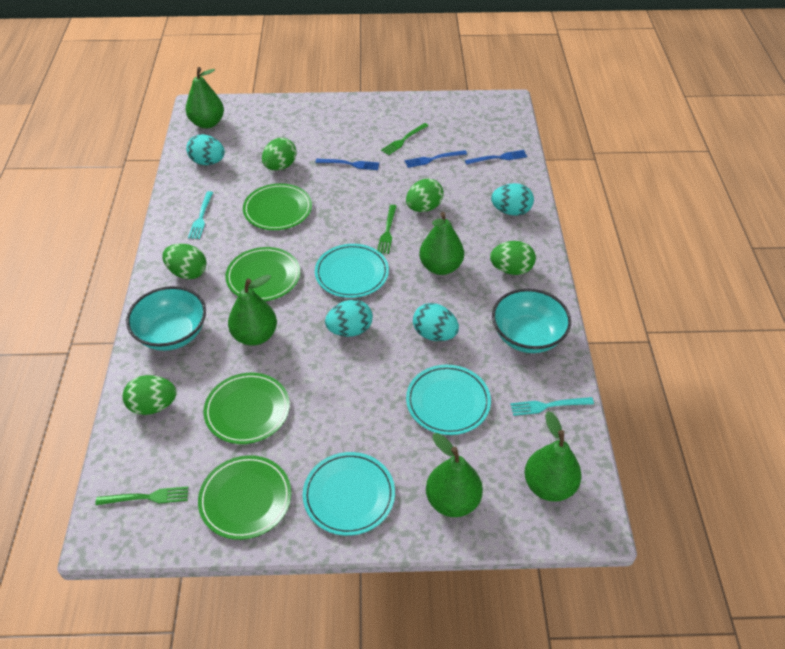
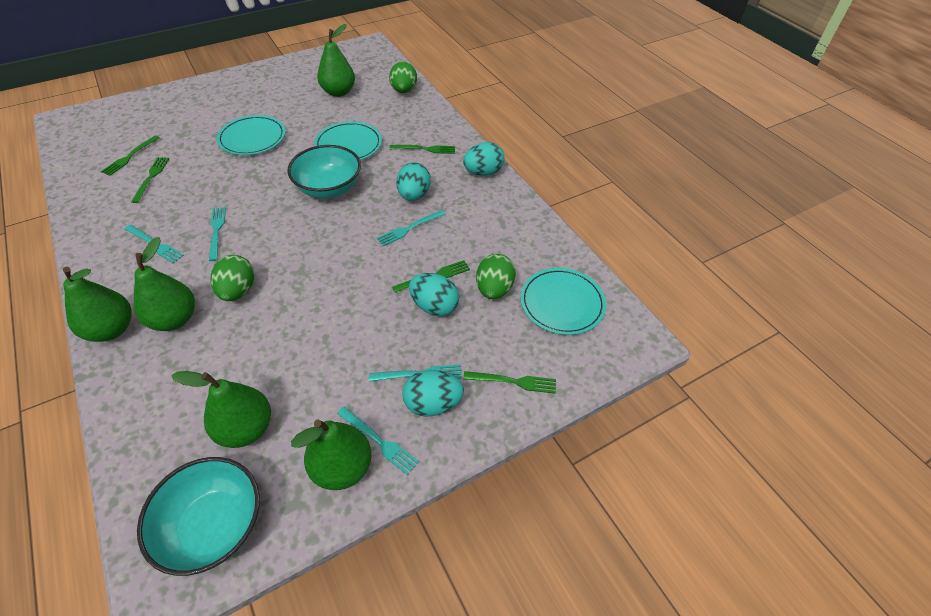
blue fork: [315,159,379,170] [405,150,467,168] [465,150,527,165] = 3 -> none = 0
green egg: [123,375,177,415] [162,244,207,280] [262,138,297,171] [406,178,443,212] [490,241,536,275] = 5 -> [211,255,254,301] [389,61,417,93] [476,254,516,299] = 3
green fork: [95,486,188,505] [377,205,397,254] [381,123,429,155] = 3 -> [101,135,160,176] [131,157,169,203] [390,145,455,154] [392,260,470,293] [463,371,556,394] = 5
green plate: [198,455,291,540] [203,373,290,444] [225,247,300,301] [243,183,312,230] = 4 -> none = 0
turquoise fork: [188,191,213,239] [510,397,594,416] = 2 -> [125,225,184,263] [209,207,226,261] [337,407,419,475] [369,364,462,382] [377,210,445,246] = 5

